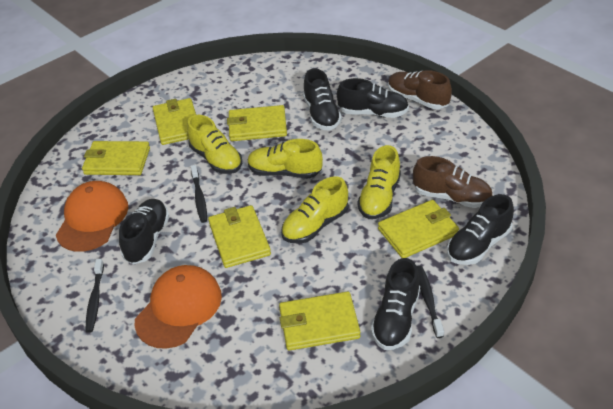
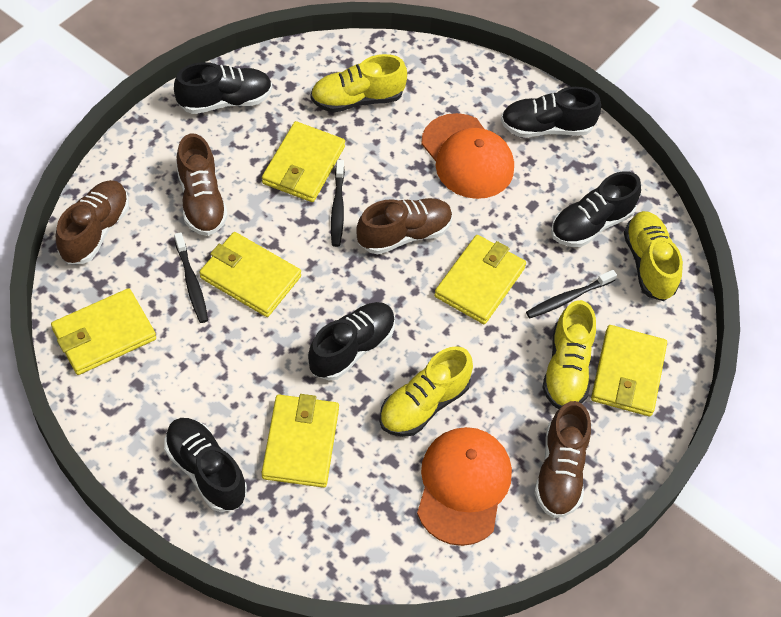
brown shoe: [388,70,452,109] [413,156,493,208] = 2 -> [56,180,129,264] [176,134,228,236] [356,198,452,254] [534,401,591,518] = 4

